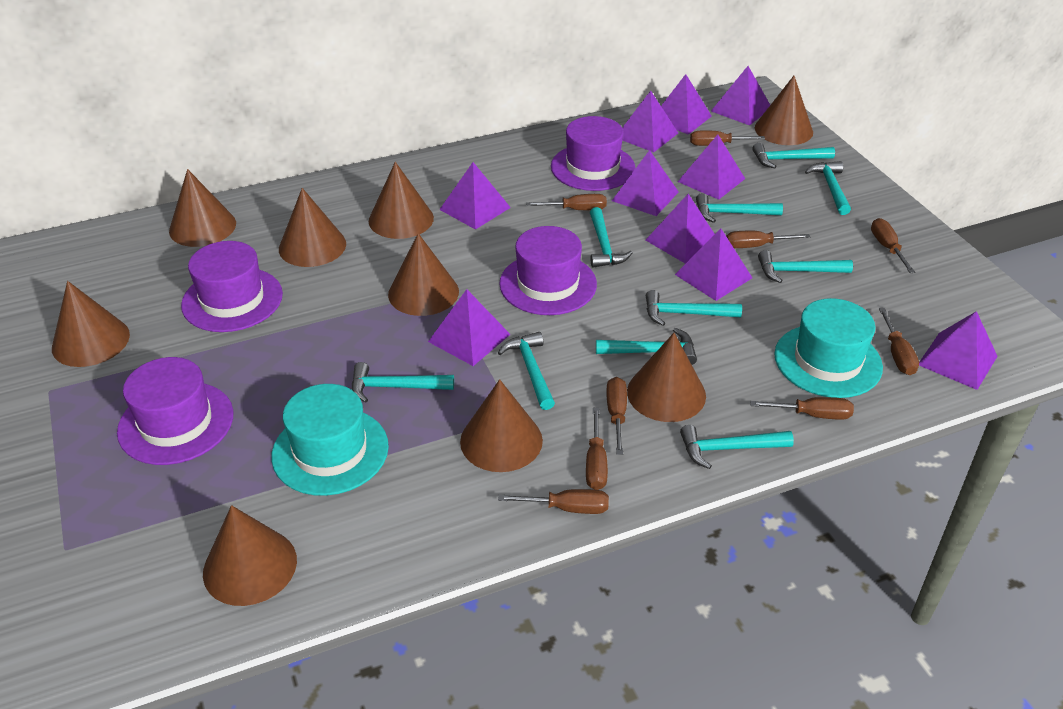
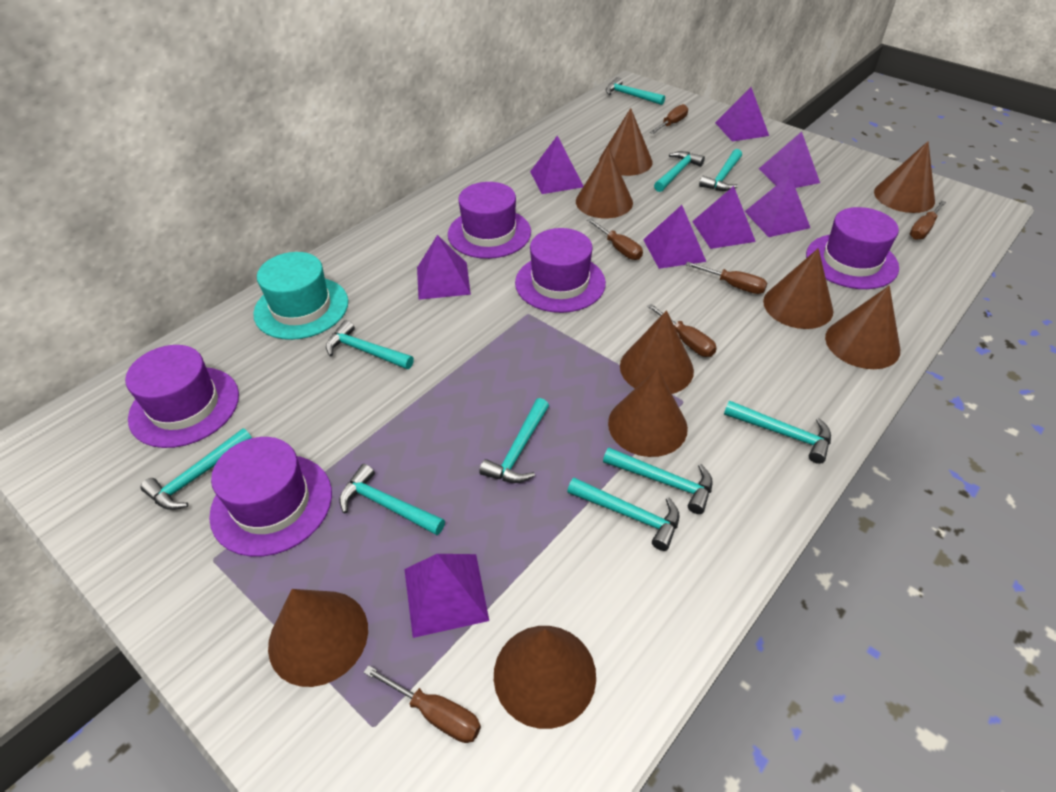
brown screwdriver: [498,489,609,514] [526,194,607,210] [586,408,608,490] [606,377,627,455] [690,130,765,146] [726,231,810,248] [750,397,854,420] [871,218,915,273] [879,308,919,375] = 9 -> [363,665,481,743] [587,218,643,260] [647,304,717,357] [650,104,688,134] [686,262,767,294] [910,200,946,240] = 6
purple hat: [117,357,233,465] [181,241,283,332] [499,226,597,315] [551,116,635,191] = 4 -> [125,345,239,448] [209,437,332,557] [448,182,531,259] [515,228,606,313] [806,207,899,289] = 5
purple pyramid: [428,289,511,366] [439,162,511,230] [612,150,679,216] [622,91,678,152] [646,194,715,264] [661,74,712,135] [675,229,752,301] [678,134,745,200] [711,66,770,126] [919,311,998,390] = 10 -> [404,554,489,638] [417,235,471,300] [530,135,583,194] [643,205,706,269] [692,186,756,249] [715,87,769,142] [744,175,810,237] [759,132,820,188] = 8
turquoise hat: [271,384,389,496] [774,298,883,398] = 2 -> [253,252,348,340] = 1

